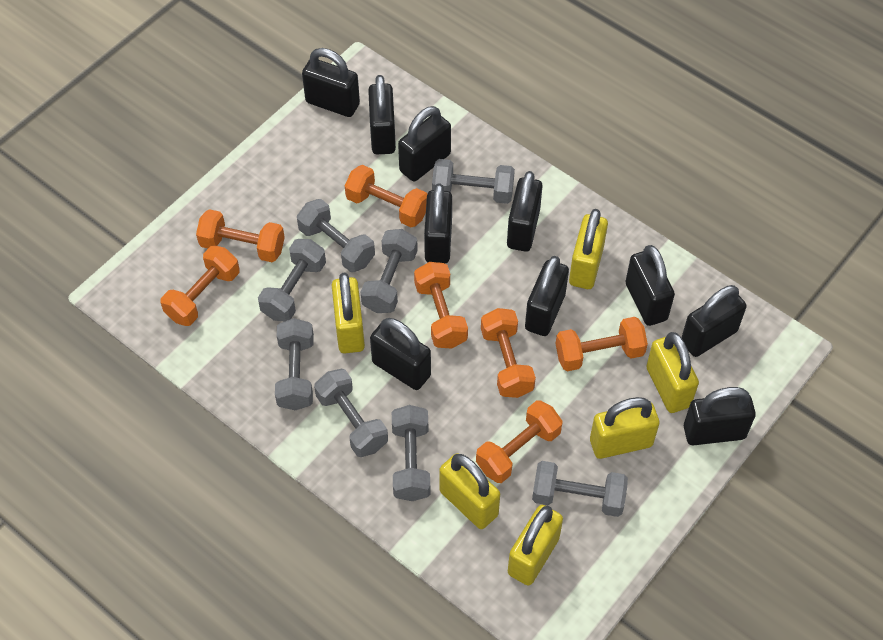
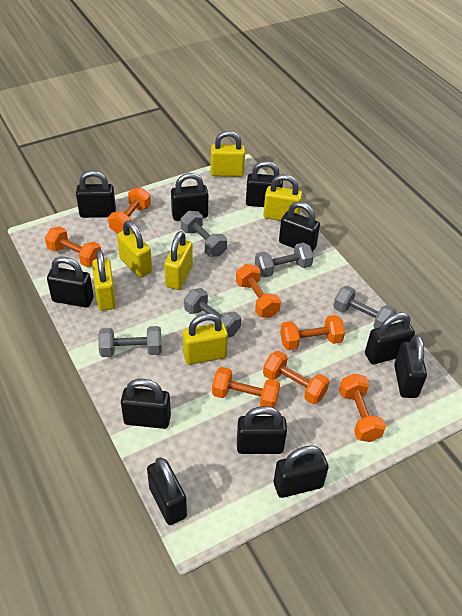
black padlock: [302,48,360,117] [368,75,396,154] [370,318,431,390] [398,106,451,181] [424,183,452,263] [507,171,543,252] [525,256,569,336] [625,245,675,326] [681,285,747,357] [684,387,756,445] = 10 -> [47,257,94,308] [76,171,116,218] [121,379,171,429] [147,457,187,525] [171,173,208,221] [237,406,287,454] [246,161,283,207] [274,445,329,498] [279,202,320,252] [365,312,415,365] [394,335,427,398] = 11
grey dumbbell: [258,239,326,321] [275,318,314,410] [297,199,375,272] [314,369,388,457] [361,229,418,313] [392,405,431,501] [432,159,515,204] [532,461,628,517] = 8 -> [98,326,162,357] [181,211,227,257] [184,288,241,338] [255,243,314,278] [333,286,396,329] = 5

